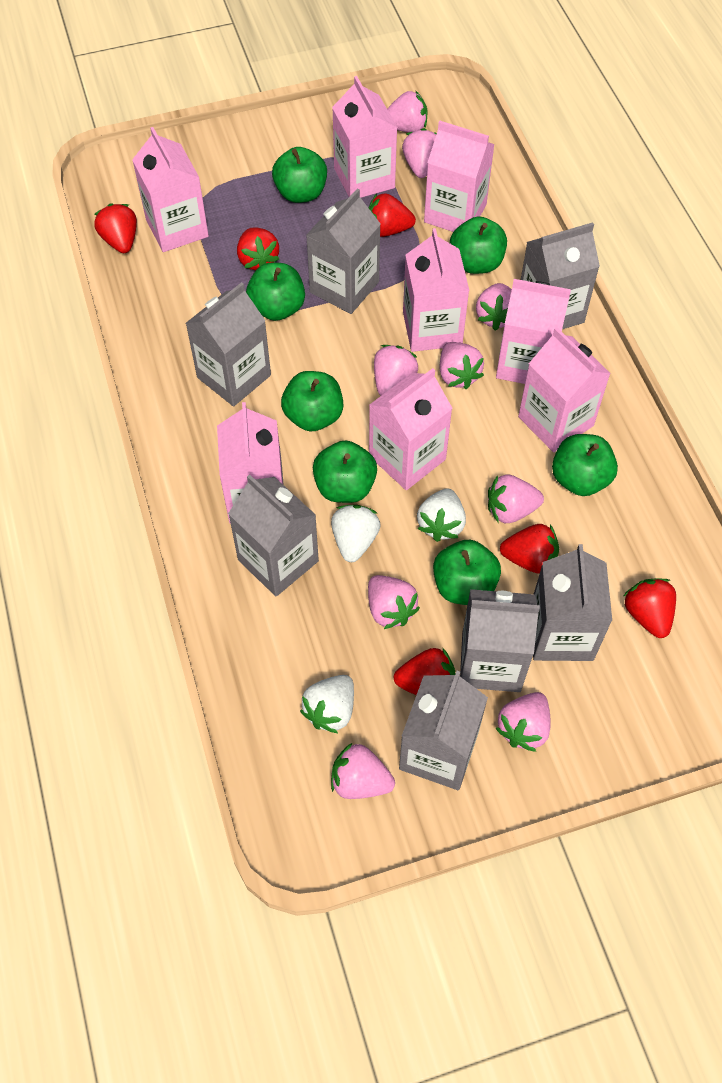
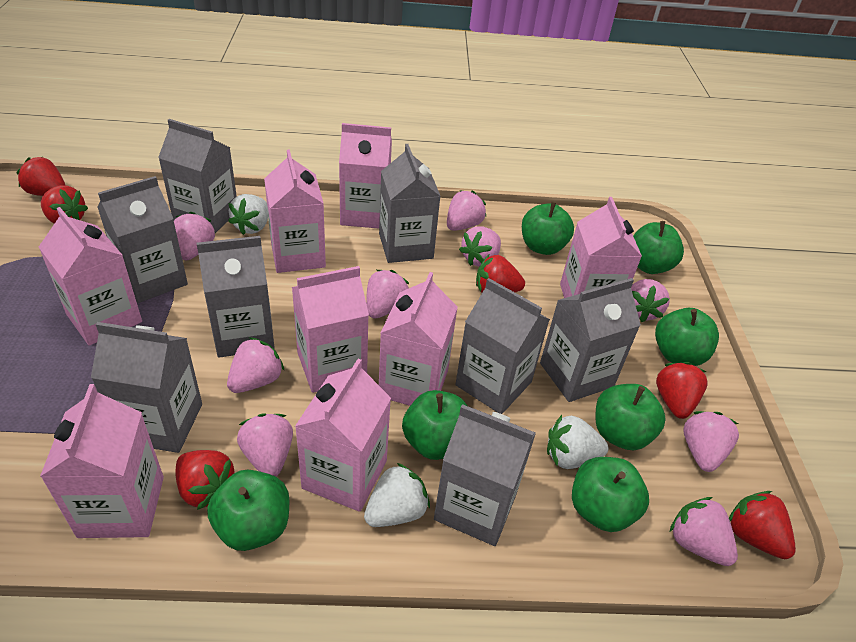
grey carton: [186,282,271,406] [228,475,319,597] [306,189,381,314] [399,671,488,790] [460,589,540,692] [521,222,600,329] [533,544,612,661] = 7 -> [91,322,202,453] [97,176,188,303] [158,119,237,233] [197,236,275,358] [379,144,440,263] [434,404,536,546] [455,278,550,414] [540,278,641,402] = 8

